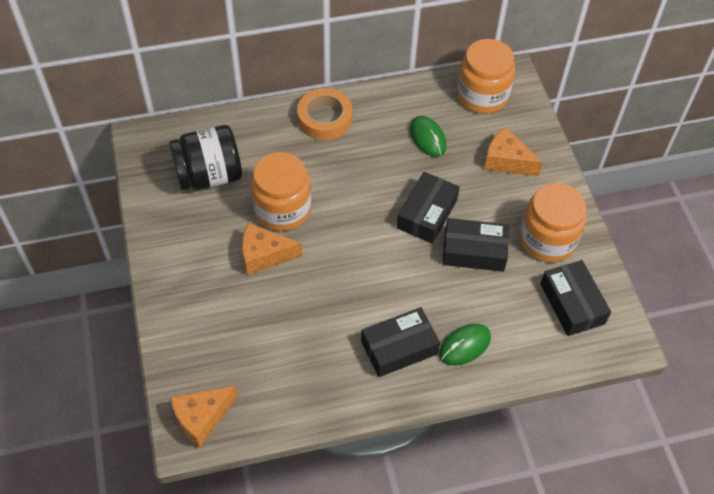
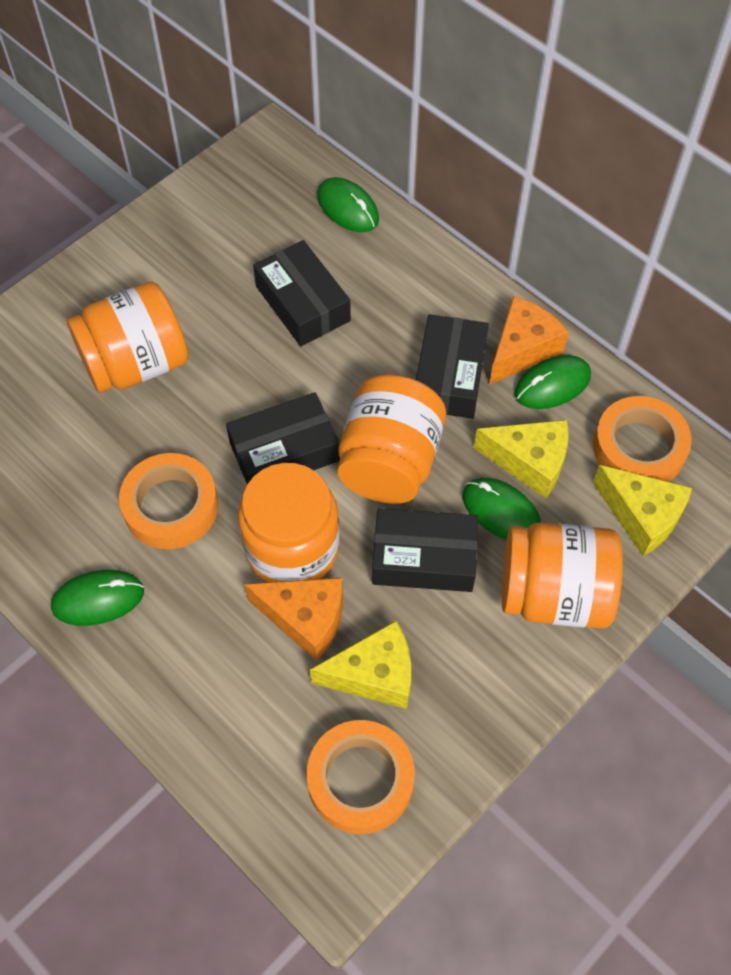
black jar: [169,125,242,190] = 1 -> none = 0
green mouse: [410,116,446,157] [439,324,491,366] = 2 -> [51,570,144,626] [317,177,379,232] [462,478,541,540] [515,355,591,409] = 4
orange cheese: [170,386,238,448] [242,223,302,275] [484,127,543,176] = 3 -> [244,578,343,661] [489,296,569,385] = 2
orange jar: [251,152,311,231] [457,39,515,114] [520,183,587,262] = 3 -> [67,281,188,393] [238,463,340,583] [337,374,446,504] [502,523,623,629] = 4
orange tape: [297,88,353,140] = 1 -> [119,453,218,549] [307,720,415,834] [593,396,692,482] = 3
yellow cheese: none = 0 -> [310,621,411,709] [474,420,569,498] [593,465,692,556] = 3

